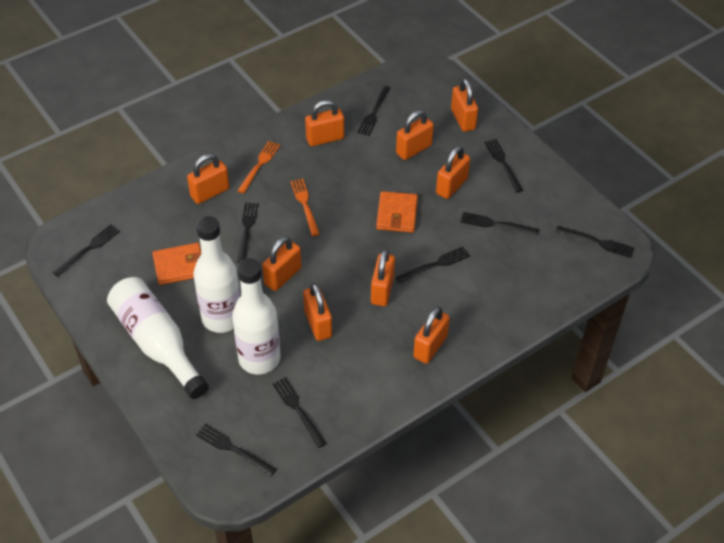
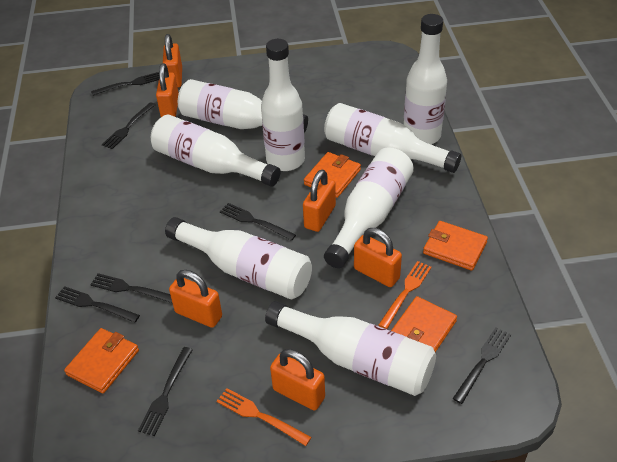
black fork: [53,224,120,277] [196,423,276,476] [237,203,258,263] [272,377,326,448] [357,86,390,136] [396,247,470,283] [461,212,539,235] [485,139,523,193] [555,226,634,258] = 9 -> [55,286,140,323] [90,273,172,303] [91,72,159,96] [102,102,155,149] [138,347,193,436] [220,203,296,241] [452,327,511,404] = 7
orange padlock: [187,154,229,204] [262,236,302,291] [303,283,332,341] [305,100,344,146] [371,249,395,306] [396,110,434,160] [413,307,450,364] [436,146,470,199] [451,78,478,132] = 9 -> [156,63,179,117] [163,34,182,87] [169,270,222,328] [270,349,325,411] [303,169,336,232] [354,228,402,287] = 6
orange wallet: [152,243,201,285] [376,191,418,233] = 2 -> [64,328,139,393] [304,152,361,198] [391,296,457,352] [423,221,488,271] = 4
white bottle: [107,277,209,399] [193,216,241,333] [232,258,281,374] = 3 -> [151,115,281,187] [165,217,312,299] [178,79,308,133] [261,39,305,171] [265,301,436,396] [324,103,461,173] [324,147,414,268] [404,14,447,144] = 8

